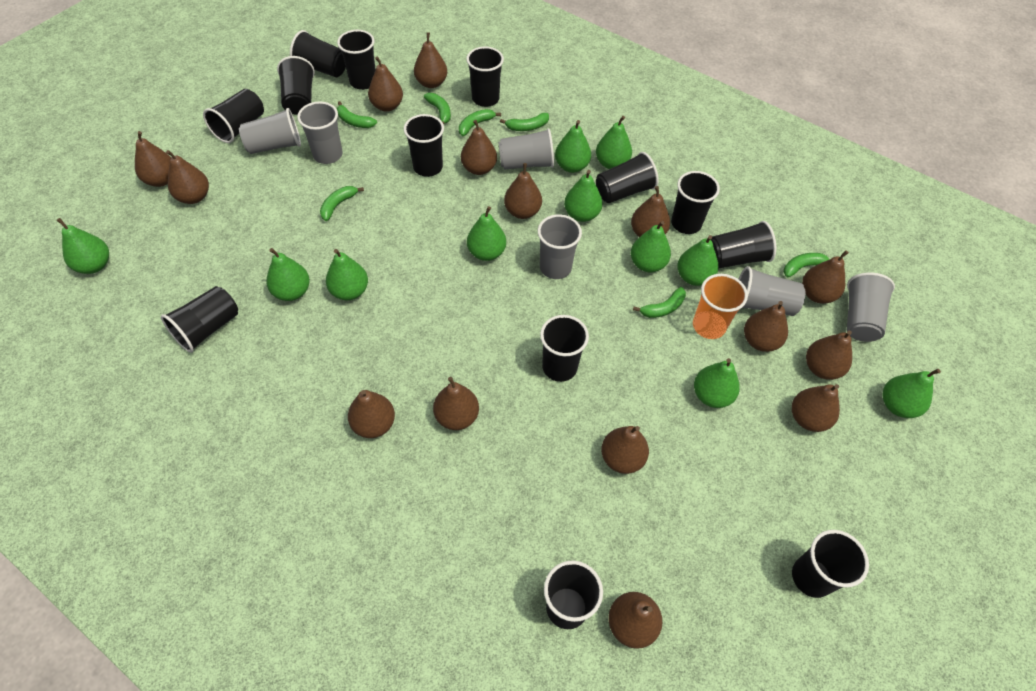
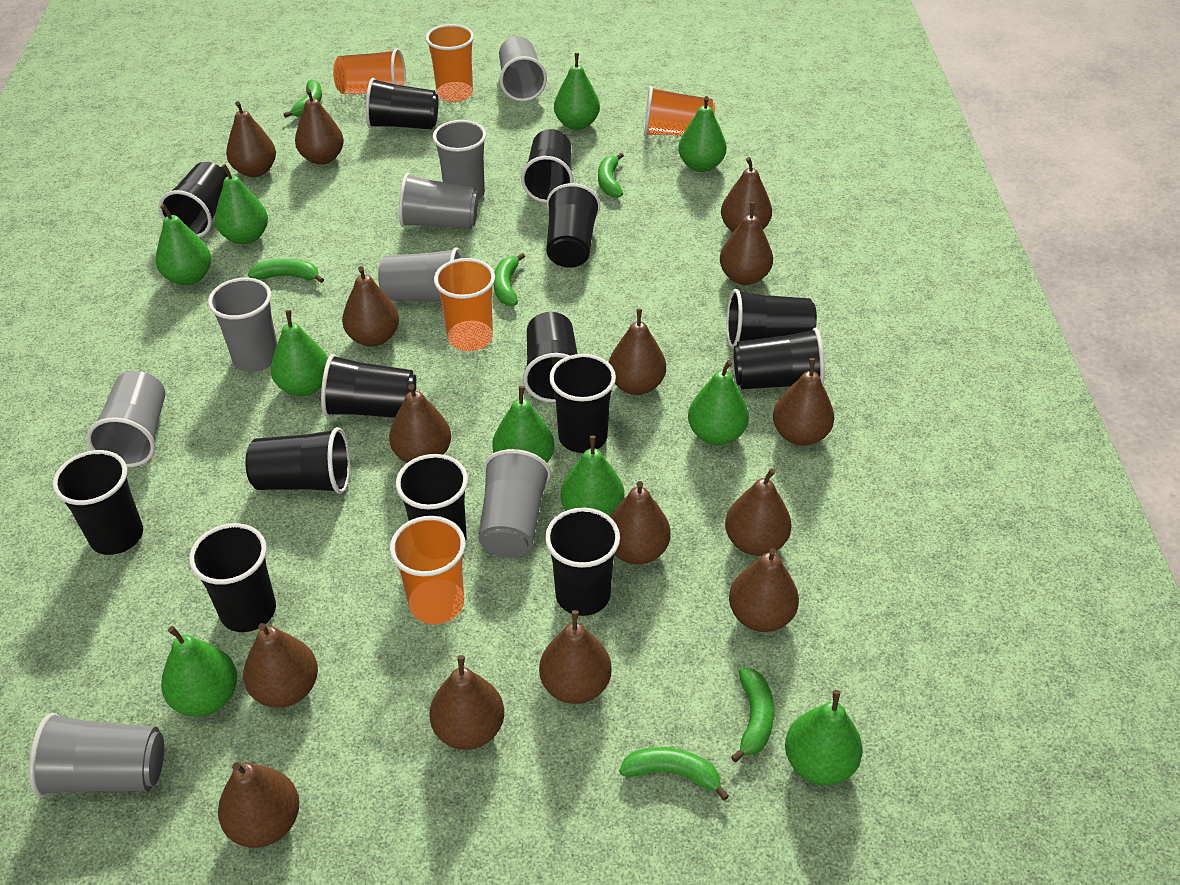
black cup: [161,286,238,353] [203,89,264,143] [277,56,315,115] [290,30,346,77] [337,30,376,90] [404,114,444,177] [466,47,504,107] [540,315,589,382] [544,561,603,629] [596,152,658,203] [671,171,720,234] [710,221,776,268] [792,530,869,598] = 13 -> [53,450,143,555] [159,162,228,237] [189,523,276,632] [245,427,350,494] [321,354,416,418] [366,78,438,130] [396,454,468,543] [521,129,573,203] [523,312,578,403] [545,507,620,616] [546,183,600,268] [549,354,616,453] [727,289,817,349] [734,328,825,389] = 14
green banana: [320,186,364,221] [337,101,377,128] [424,93,451,124] [459,109,501,136] [500,113,549,131] [633,287,686,318] [784,253,830,277] = 7 -> [248,259,324,283] [283,80,322,118] [494,253,525,306] [598,153,624,198] [619,747,729,801] [731,668,775,762] = 6
green pear: [57,218,109,274] [266,248,310,301] [326,249,368,300] [467,206,506,261] [555,120,591,173] [564,170,603,222] [596,116,632,169] [631,221,671,272] [677,235,718,286] [694,358,740,408] [883,369,941,418] = 11 -> [156,204,211,285] [161,626,237,716] [215,164,268,244] [270,310,328,396] [492,386,554,463] [554,53,600,130] [561,436,625,517] [678,96,726,172] [688,360,749,445] [785,690,863,785] = 10
grey cup: [239,108,301,154] [297,101,343,164] [498,128,554,169] [538,215,582,279] [739,266,805,316] [847,273,895,342] = 6 -> [29,713,164,797] [87,371,165,467] [208,278,277,372] [378,247,463,302] [399,173,478,229] [433,120,486,200] [479,449,551,557] [499,36,547,102] = 8
orange cup: [693,274,748,339] = 1 -> [333,48,406,94] [390,516,465,624] [425,24,474,102] [434,258,495,351] [643,86,715,136] = 5

